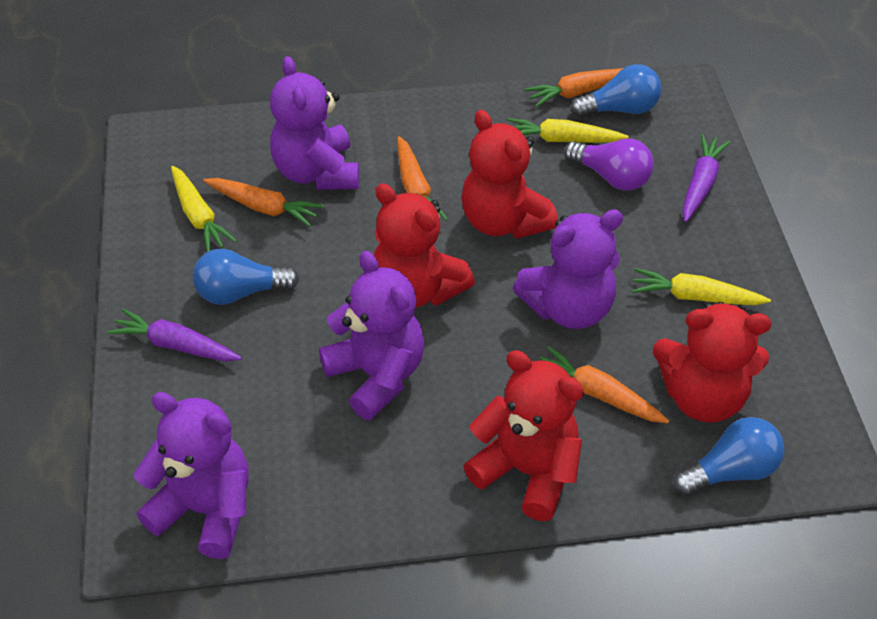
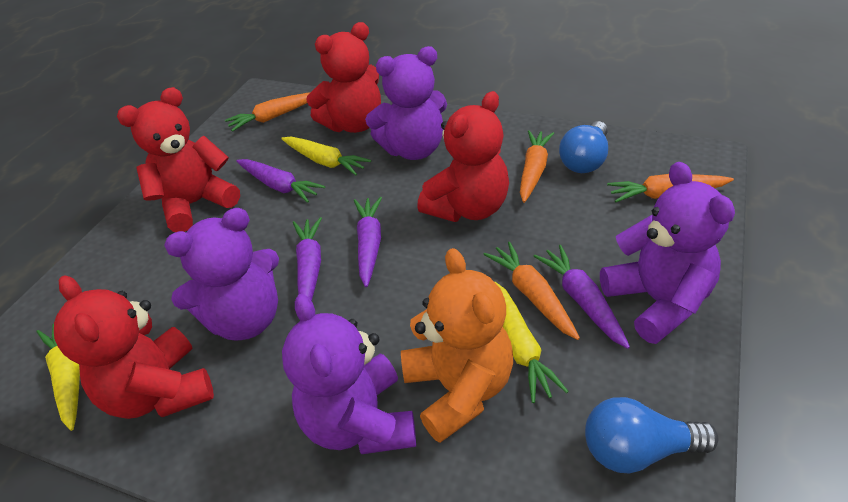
blue light bulb: [193,249,300,305] [570,64,662,118] [673,417,785,496] = 3 -> [559,121,608,173] [585,397,719,474] = 2
orange teddy bear: none = 0 -> [401,248,513,443] = 1
purple carrot: [107,308,242,361] [683,134,730,222] = 2 -> [236,159,325,203] [293,217,322,301] [354,197,382,287] [533,245,630,349] = 4
purple light bulb: [564,138,654,191] = 1 -> none = 0

